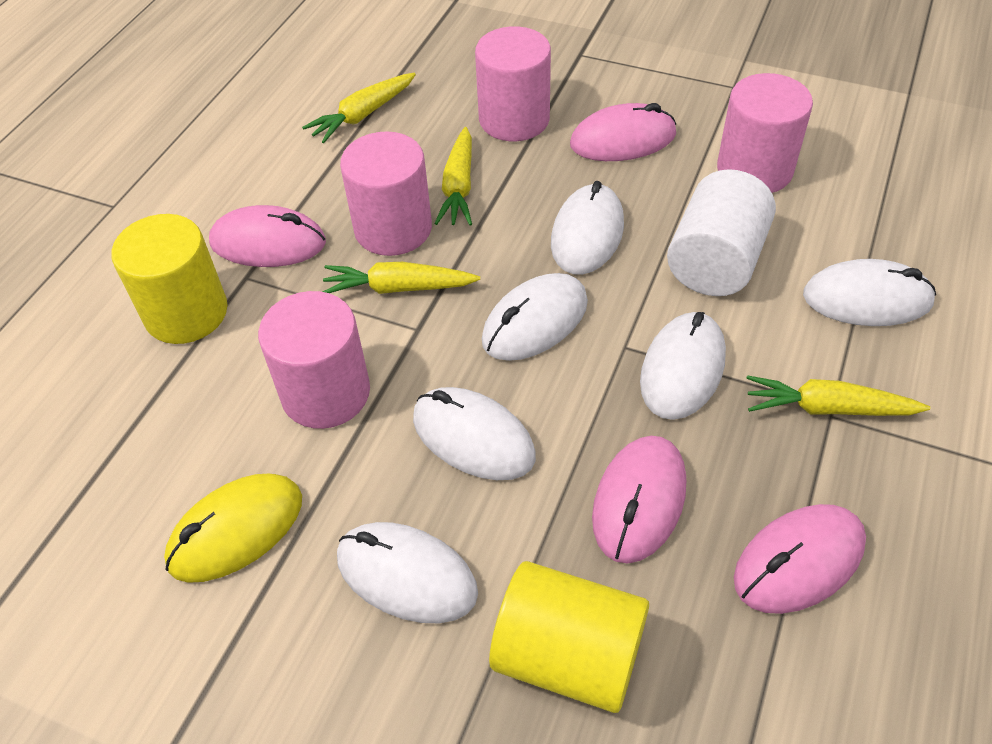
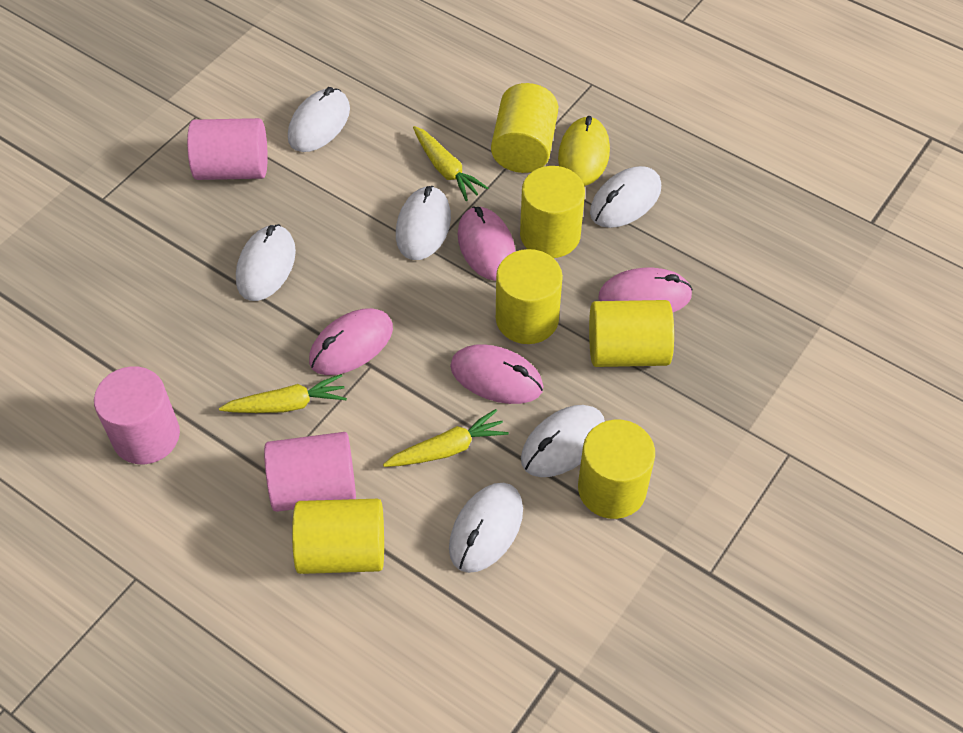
pink cylinder: [258,291,370,429] [340,132,432,256] [475,26,551,141] [717,73,813,193] = 4 -> [94,366,180,464] [187,118,268,180] [264,432,356,512] = 3
white cylinder: [667,169,776,296] = 1 -> none = 0
yellow carrot: [302,73,416,143] [323,262,480,294] [435,127,472,225] [746,375,930,416] = 4 -> [219,374,347,413] [383,409,509,467] [413,126,488,201] = 3
yellow cylinder: [111,214,228,344] [489,561,649,713] = 2 -> [292,499,384,574] [491,83,558,173] [496,249,563,344] [520,166,585,258] [578,419,655,519] [589,300,674,367] = 6

